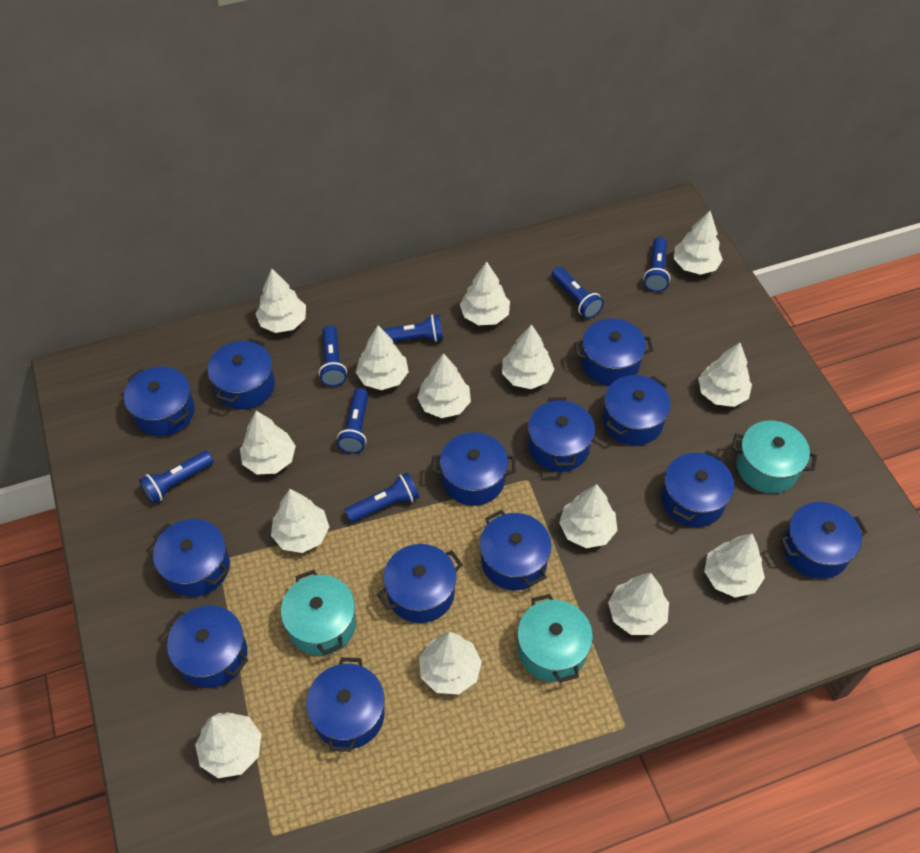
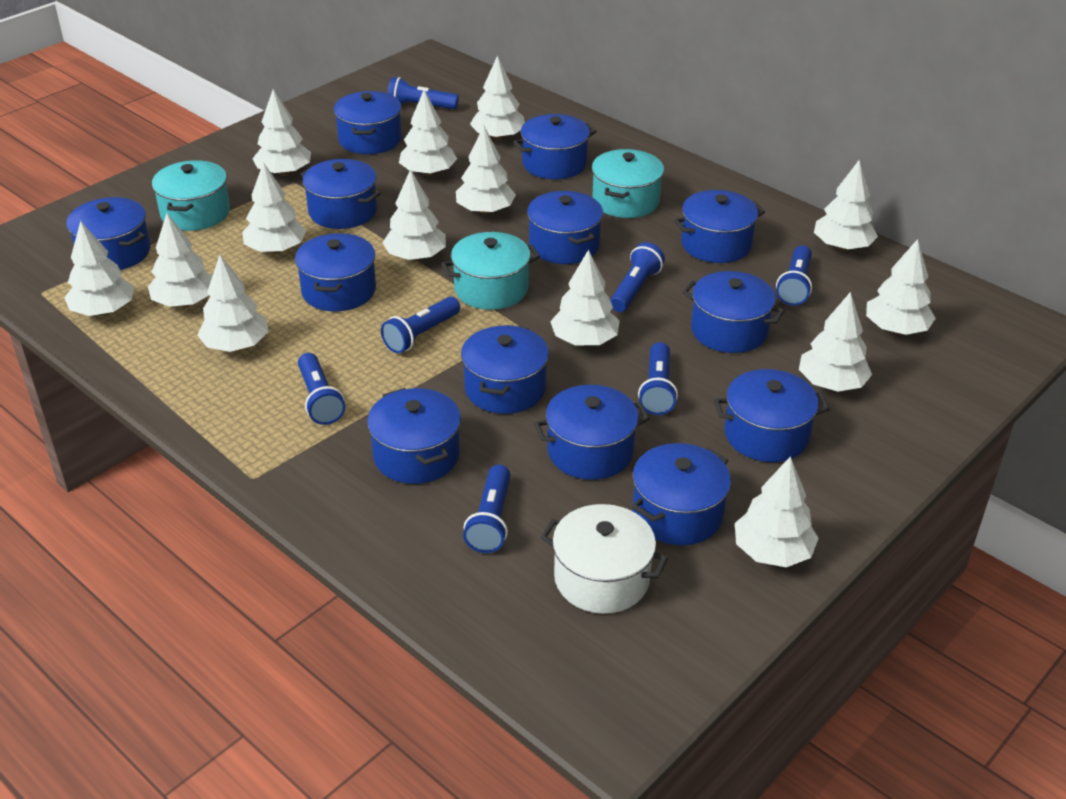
white pot: none = 0 -> [541,504,668,614] = 1

